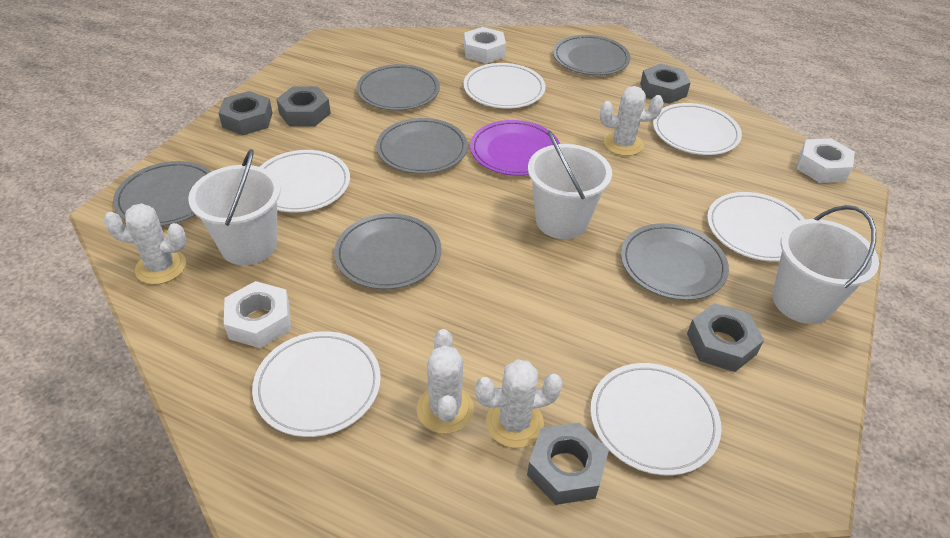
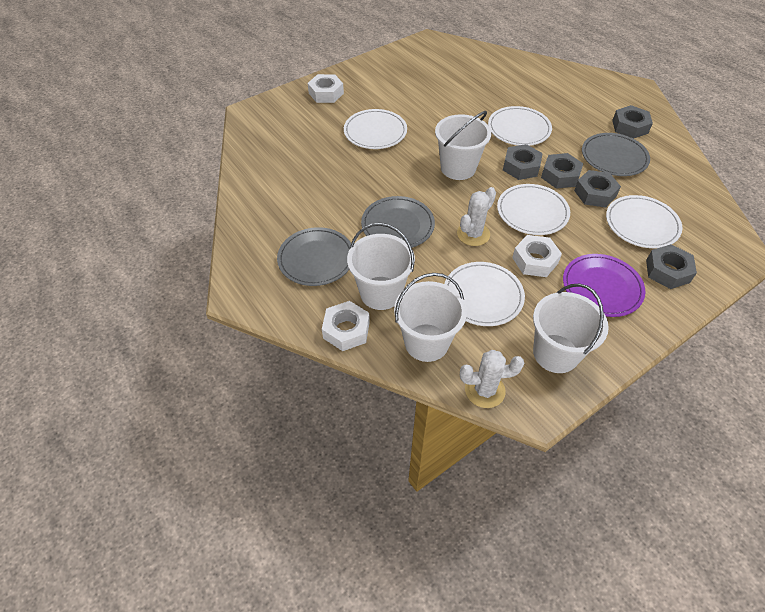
grey plate: [113,161,212,226] [334,213,441,289] [356,64,440,111] [376,118,468,174] [553,35,630,75] [621,223,729,300] = 6 -> [277,227,351,286] [361,196,435,248] [582,133,650,176] = 3
white bucket: [188,149,281,265] [528,130,612,239] [773,205,879,324] = 3 -> [347,223,415,310] [394,273,467,362] [435,111,491,180] [533,284,609,373] = 4
white cactus: [104,203,187,285] [417,329,474,434] [475,359,563,448] [600,86,664,156] = 4 -> [457,187,496,246] [460,350,524,408] = 2
white plate: [252,331,381,437] [260,150,350,212] [464,63,546,108] [590,363,722,475] [653,103,742,155] [707,192,805,261] = 6 -> [344,109,407,149] [444,262,525,326] [488,106,552,146] [497,184,570,235] [606,195,682,248] = 5

